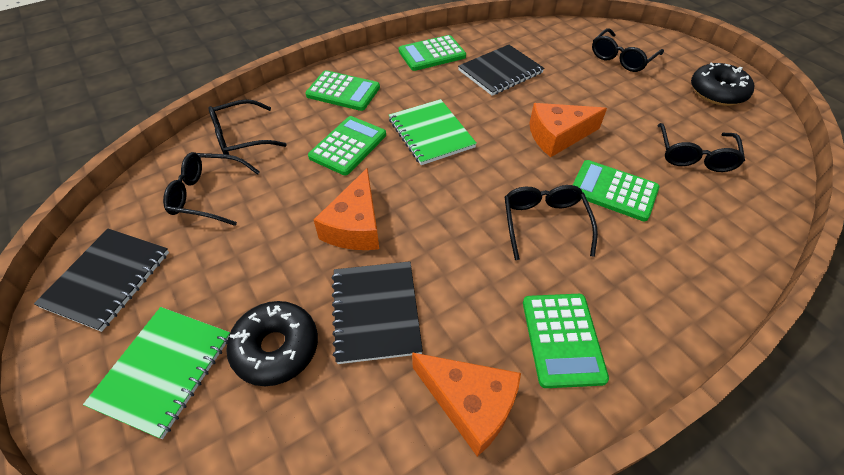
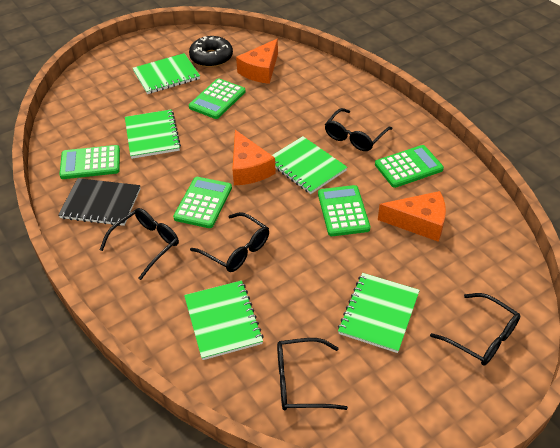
black donut: [226,301,318,386] [691,63,754,106] = 2 -> [189,36,233,68] = 1
black notebook: [34,228,169,332] [332,261,423,364] [458,45,544,96] = 3 -> [58,178,141,226] = 1
green notebook: [83,307,230,439] [389,99,477,165] = 2 -> [125,110,181,159] [133,53,200,94] [184,280,264,360] [272,136,348,194] [338,273,420,353] = 5

